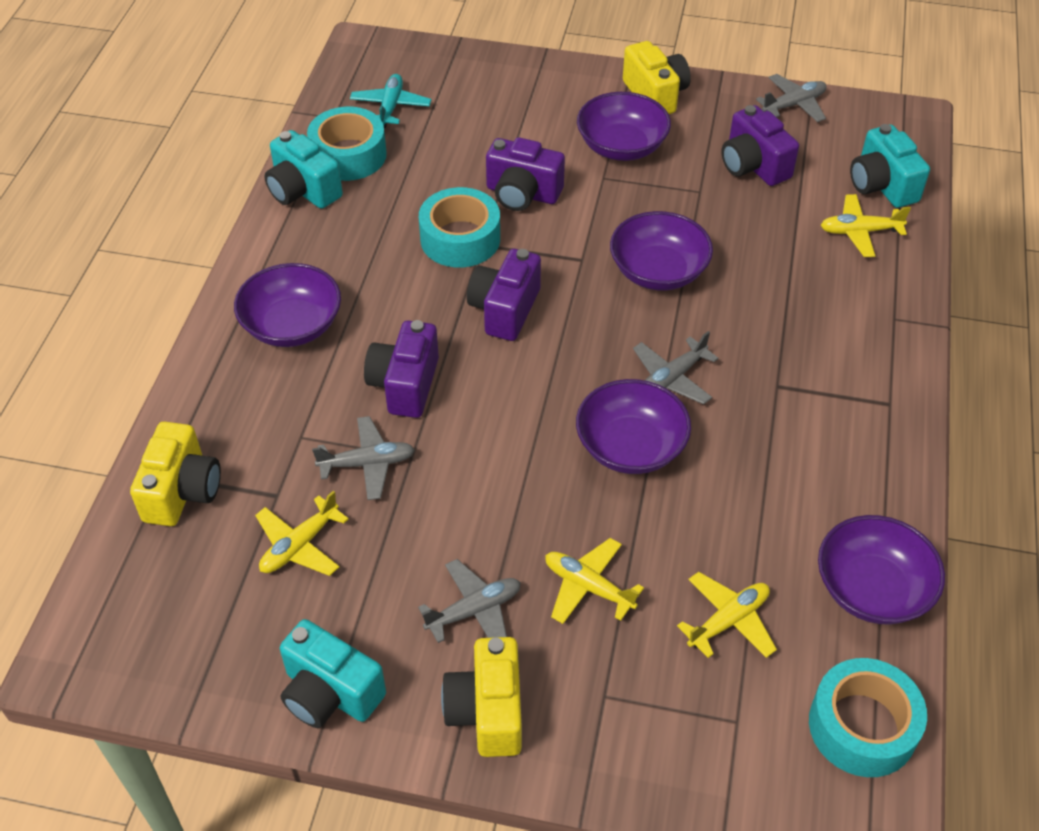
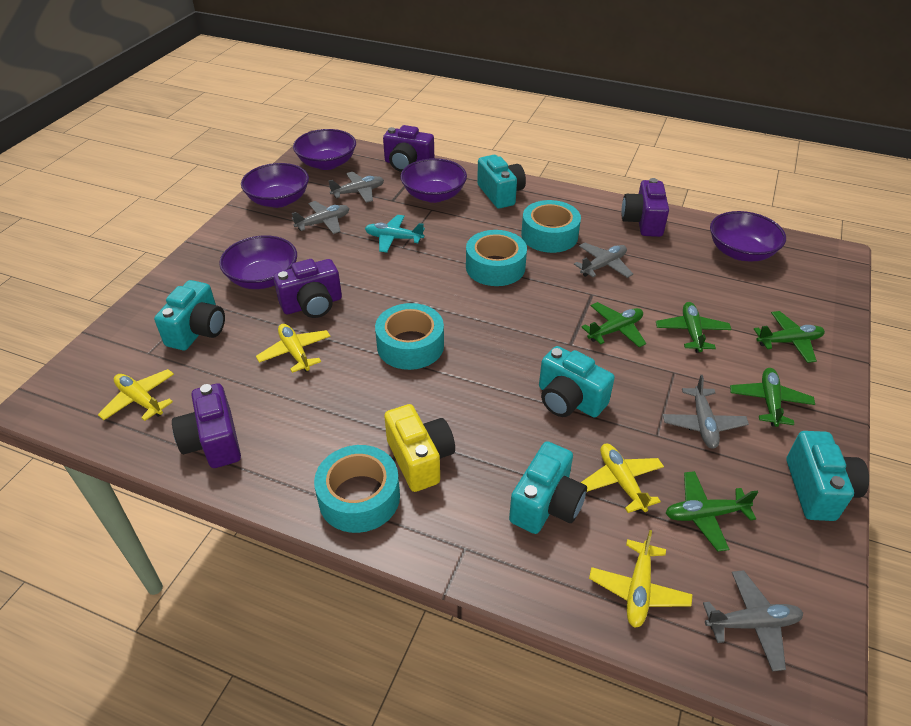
green plane: none = 0 -> [582,302,646,347] [656,302,732,353] [666,471,758,552] [730,368,815,427] [754,311,825,363] = 5
grey plane: [312,416,415,500] [418,559,521,643] [633,331,718,405] [756,74,827,122] = 4 -> [292,201,349,234] [329,172,384,203] [574,242,633,278] [663,375,749,449] [703,570,803,672] = 5
turquoise camera: [264,130,343,209] [280,619,386,728] [850,124,930,208] = 3 -> [154,280,225,350] [477,155,526,209] [509,441,587,534] [539,346,615,418] [786,431,869,521] = 5
turquoise tape: [307,107,387,181] [419,187,500,267] [809,658,927,777] = 3 -> [314,445,400,533] [375,303,444,370] [466,230,527,286] [521,200,581,253] = 4
yellow camera: [130,422,221,526] [441,637,522,757] [623,41,691,114] = 3 -> [384,404,455,492] = 1

